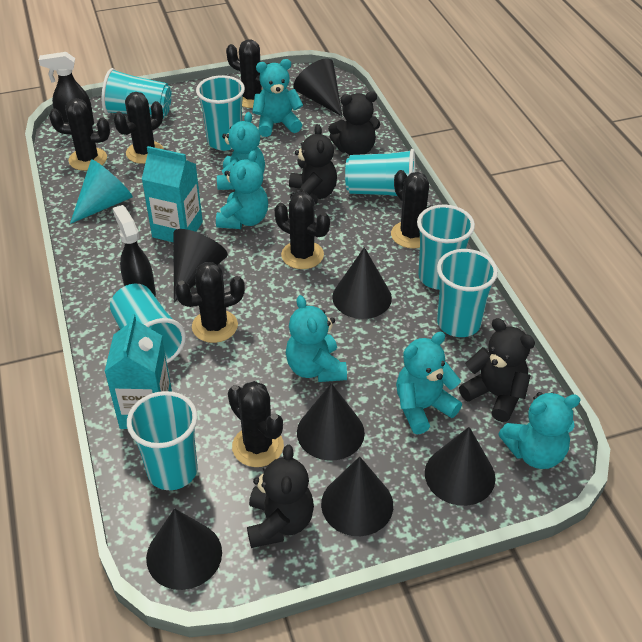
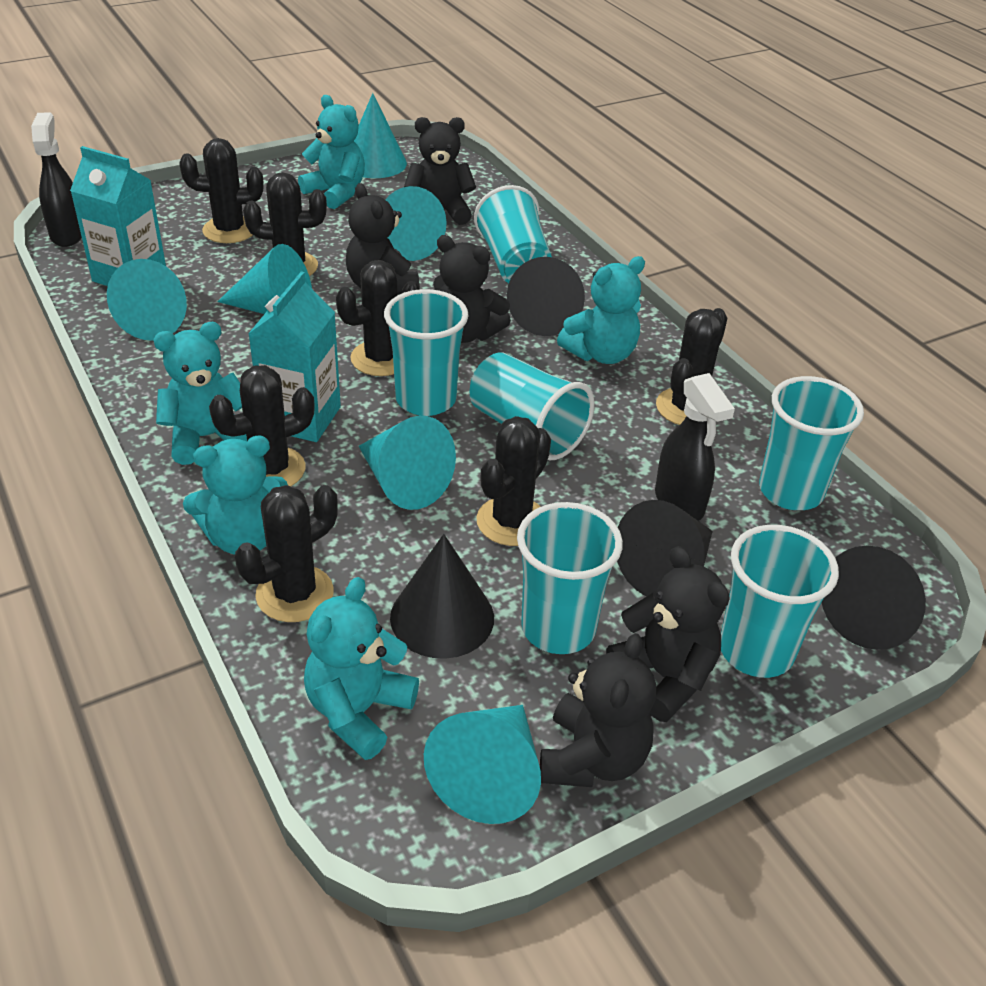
black cone: [146,508,222,590] [173,229,228,302] [293,59,343,117] [297,383,365,461] [321,456,393,536] [332,247,392,319] [425,427,496,506] = 7 -> [390,534,494,659] [507,257,585,336] [617,500,713,597] [822,546,926,650] = 4
black teddy bear: [247,445,314,548] [289,124,337,204] [328,91,380,155] [459,318,535,422] = 4 -> [346,183,420,294] [404,117,476,225] [433,235,511,343] [540,633,656,787] [606,546,730,722] = 5
turquoise cone: [70,160,133,224] = 1 -> [107,259,187,341] [217,244,312,314] [354,93,407,178] [359,416,456,510] [386,186,447,261] [424,705,541,824] = 6
turquoise cup: [102,68,172,118] [110,284,186,363] [127,391,198,490] [196,75,245,151] [345,149,415,196] [417,205,475,290] [437,249,498,337] = 7 -> [384,289,468,416] [470,352,594,460] [474,185,552,283] [517,502,623,654] [721,525,839,678] [759,376,864,510] = 6
turquoise teddy bear: [216,150,268,229] [217,112,265,190] [252,59,303,137] [286,295,347,382] [396,332,462,434] [498,392,581,469] = 6 -> [153,322,247,465] [183,435,288,555] [298,95,365,209] [304,577,419,760] [557,256,645,364] = 5

